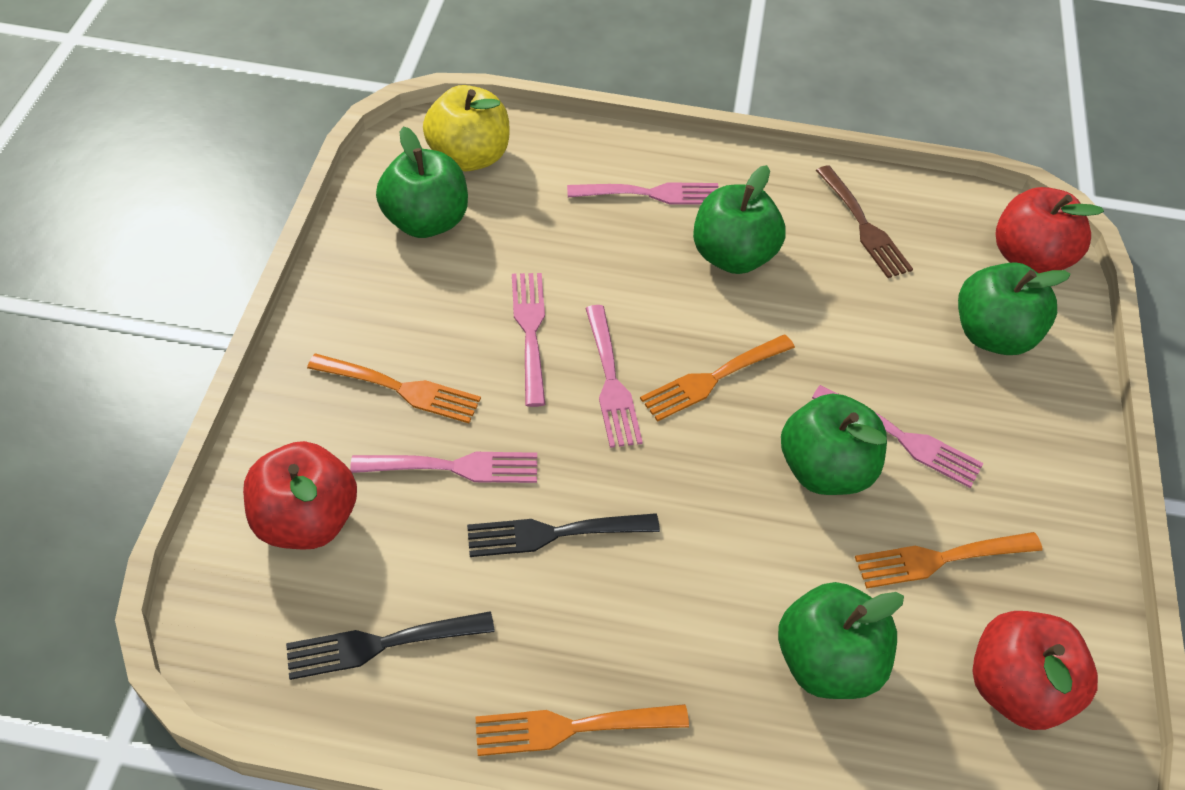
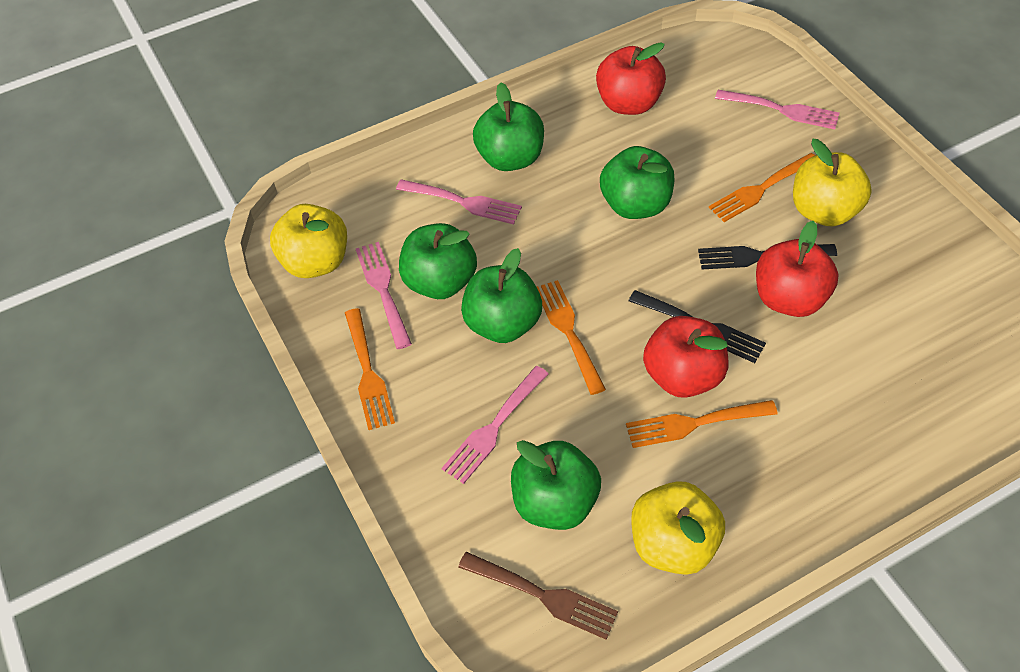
pink fork: [350,452,537,483] [512,273,545,407] [567,182,718,205] [585,305,643,448] [812,385,984,488] = 5 -> [356,242,412,349] [396,179,522,225] [442,366,549,484] [715,90,840,129] = 4
yellow apple: [423,85,509,172] = 1 -> [270,204,347,278] [631,481,725,575] [793,139,872,226] = 3

